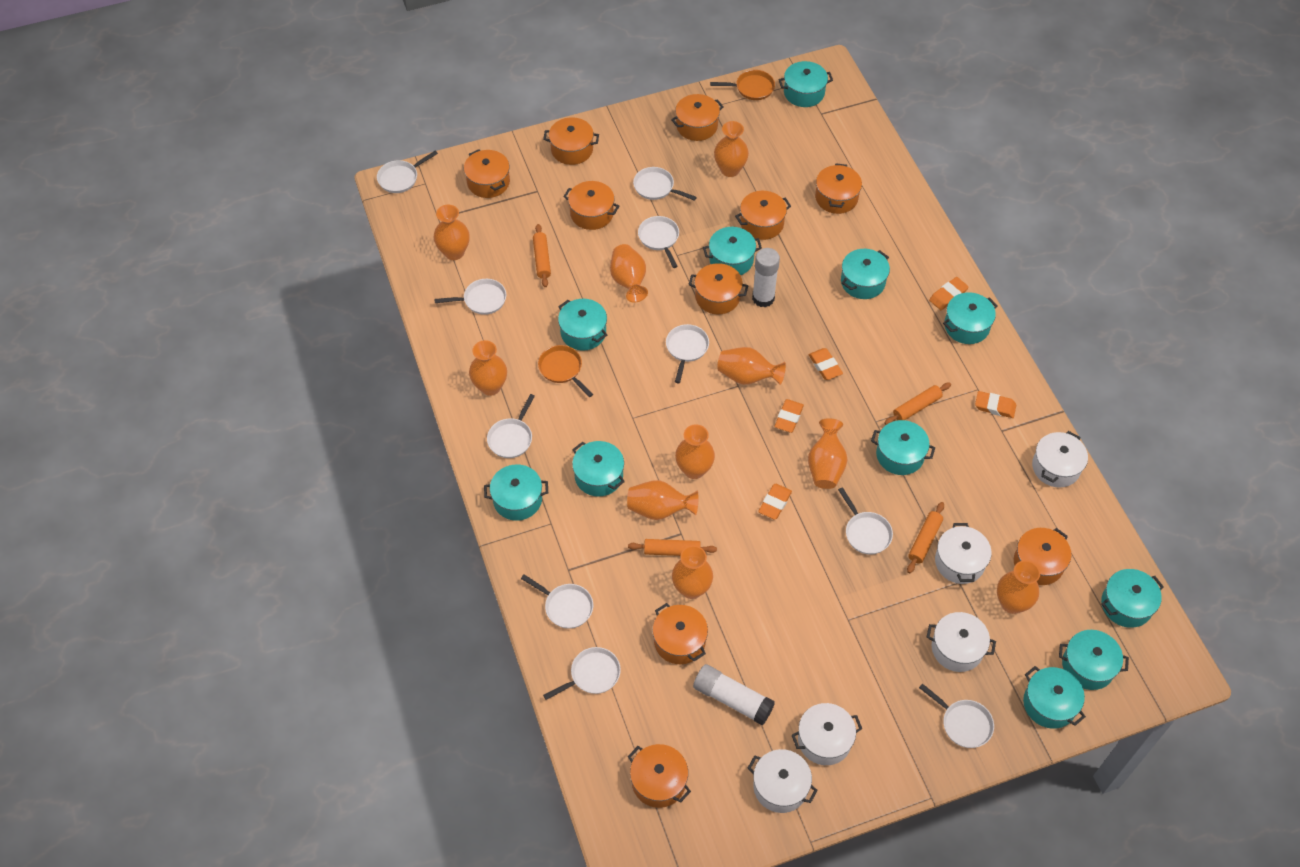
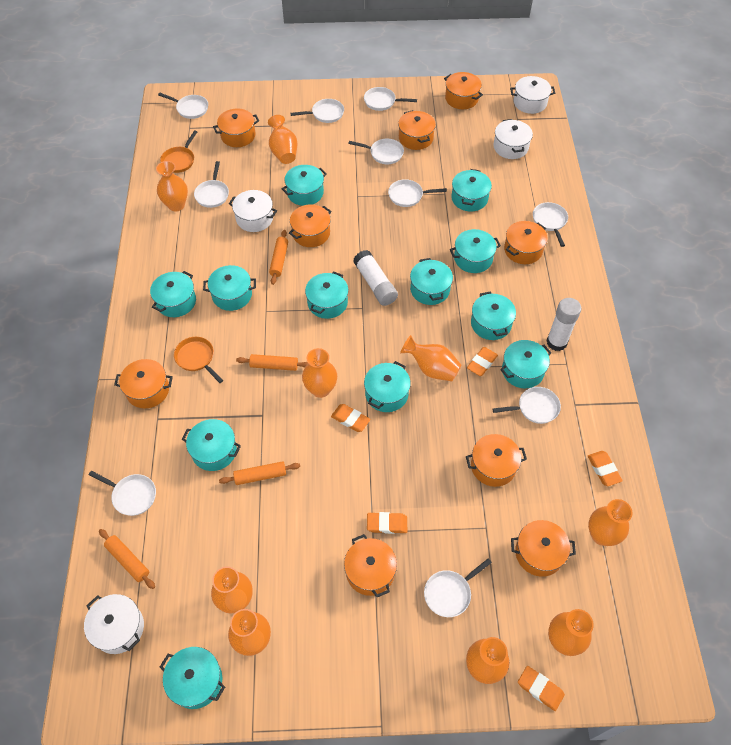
orange pot: [464,149,510,198] [543,117,599,165] [563,181,619,230] [628,744,691,808] [652,603,708,664] [671,94,723,141] [688,263,748,314] [735,191,791,240] [815,163,862,214] [1014,528,1071,585] = 10 -> [114,359,173,408] [213,108,259,147] [289,204,331,247] [344,534,397,597] [398,110,436,150] [444,72,483,109] [466,434,527,487] [504,221,547,264] [511,520,576,577] = 9
orange vase: [434,205,470,260] [469,340,507,396] [610,244,648,302] [627,480,698,520] [672,546,713,599] [675,424,715,479] [714,121,749,177] [717,347,786,385] [808,418,848,489] [997,560,1040,614] = 10 -> [156,161,188,211] [211,566,253,613] [228,609,271,656] [268,115,297,164] [302,348,337,398] [400,335,462,381] [466,637,509,684] [548,609,594,656] [588,499,632,546] = 9
turquoise pot: [484,465,548,521] [558,299,607,351] [572,441,625,496] [703,227,762,275] [778,61,833,107] [841,249,890,299] [871,420,935,475] [943,292,997,344] [1023,666,1086,729] [1059,630,1129,690] [1101,569,1164,628] = 11 -> [150,271,196,317] [160,647,225,709] [182,419,241,471] [203,265,256,311] [282,165,327,206] [305,271,349,319] [364,361,411,412] [410,258,453,305] [450,229,501,273] [451,169,492,212] [471,291,516,340] [500,340,552,388] = 12
white pot: [748,749,818,813] [792,703,862,765] [927,612,996,672] [935,523,992,584] [1032,431,1088,488] = 5 -> [84,594,144,654] [229,190,277,232] [494,119,533,159] [510,76,555,114] = 4

